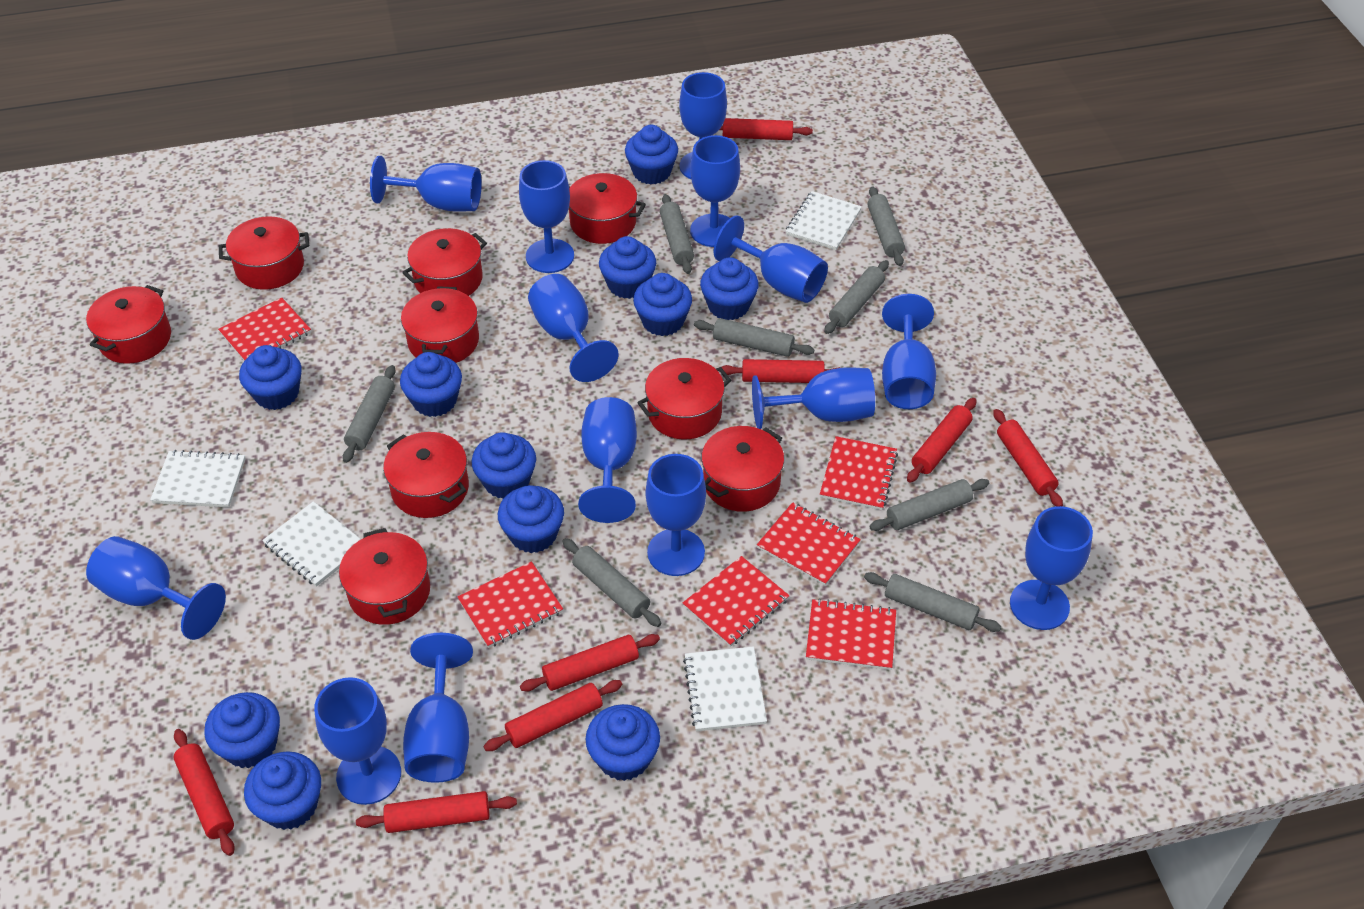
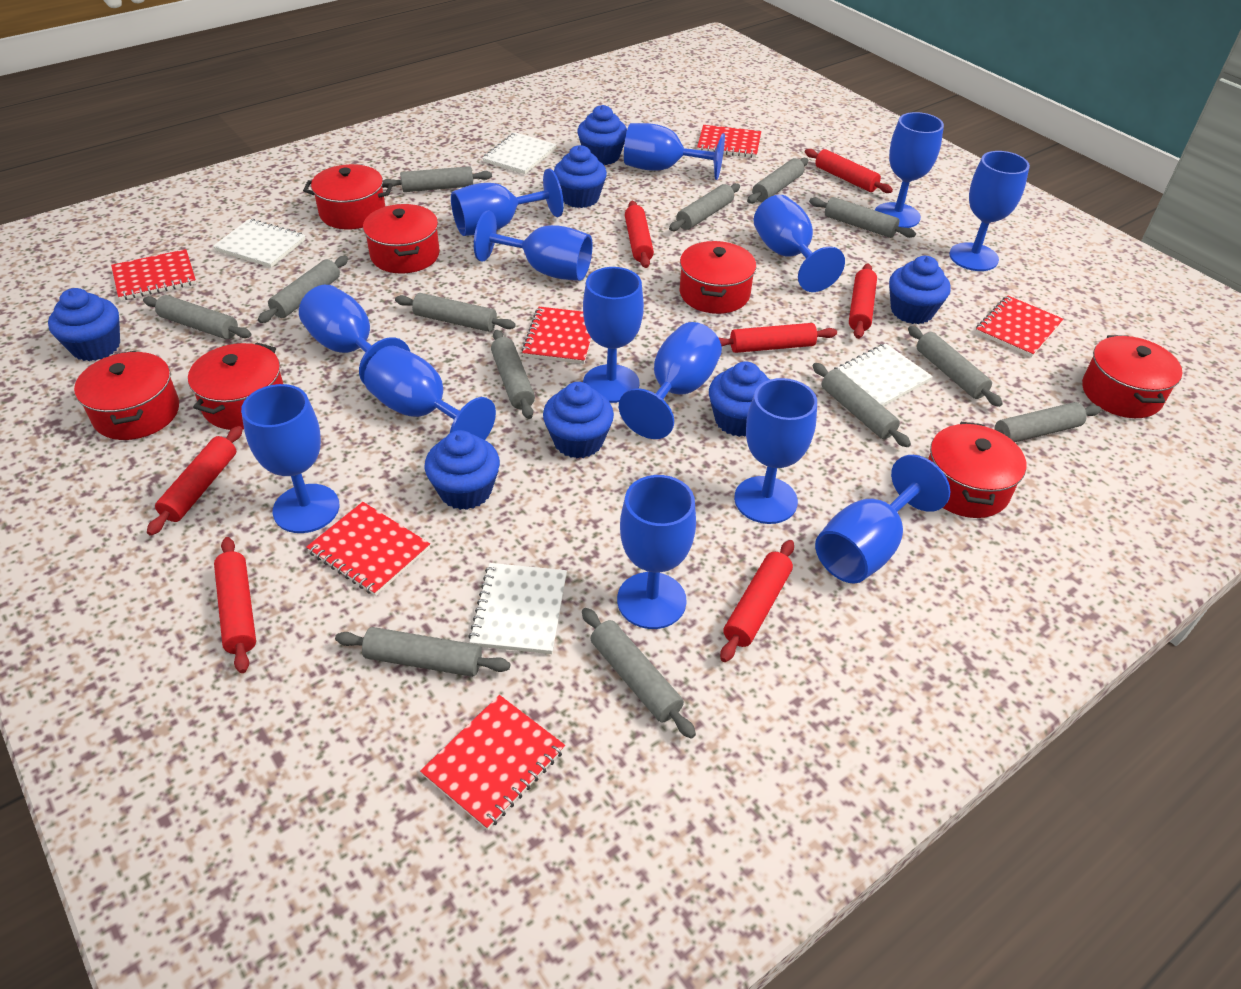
blue cupcake: [204,692,280,768] [239,345,301,410] [244,751,321,830] [400,352,462,417] [472,432,536,499] [498,485,564,553] [586,704,660,781] [599,236,656,299] [625,125,678,184] [633,273,692,336] [700,257,759,320] = 11 -> [48,288,120,361] [425,430,500,510] [543,382,614,458] [554,145,607,208] [577,105,627,165] [709,361,770,437] [889,256,951,324] = 7
grey rolling pin: [343,365,396,463] [562,538,661,627] [660,194,694,274] [694,318,814,357] [824,260,889,334] [864,572,1001,632] [867,186,905,266] [869,479,989,531] = 8 -> [143,295,251,339] [258,256,348,323] [335,627,510,677] [383,166,492,192] [395,293,516,332] [491,330,535,419] [582,608,696,739] [669,183,740,231] [747,158,808,203] [809,197,916,238] [813,363,911,447] [908,326,1003,407] [994,402,1101,442] = 13
red pot: [86,285,171,364] [219,216,309,290] [339,528,430,625] [383,432,469,518] [401,286,479,363] [402,228,487,296] [569,173,646,244] [637,358,731,439] [701,426,784,512] = 9 -> [74,351,179,440] [188,342,283,430] [303,164,392,229] [363,204,440,273] [680,241,756,314] [928,422,1026,518] [1082,335,1182,418] = 7
red rolling pin: [174,729,235,856] [356,791,517,833] [483,680,622,751] [520,634,660,692] [720,118,813,140] [721,359,841,383] [907,398,976,483] [993,409,1063,506] = 8 -> [147,426,242,536] [214,537,256,673] [625,201,654,268] [718,323,837,353] [720,540,794,662] [805,149,893,193] [849,264,877,339] = 7

